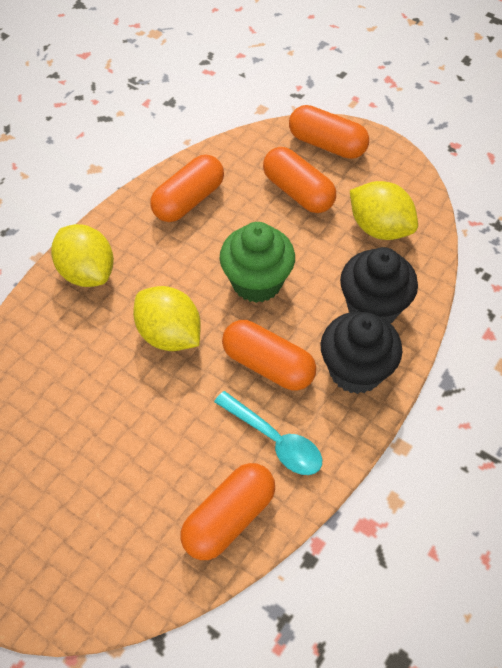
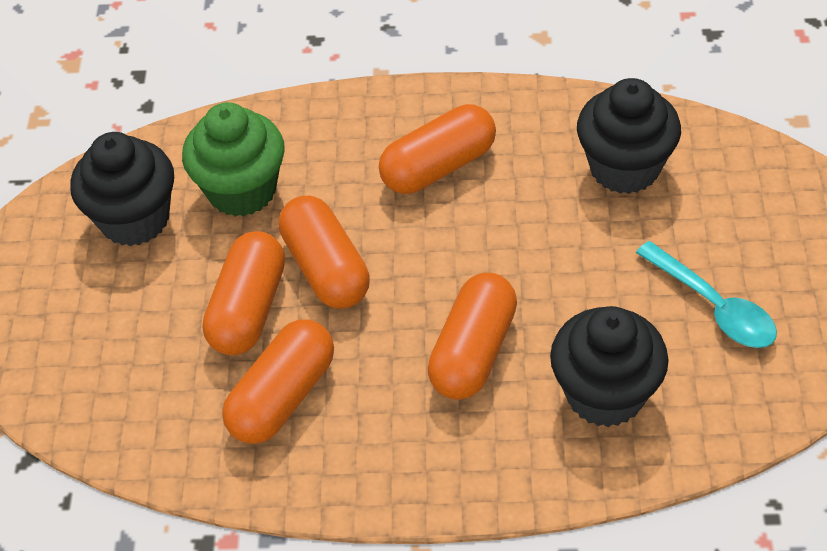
black cupcake: [321,312,402,394] [340,247,418,323] = 2 -> [70,132,174,246] [550,306,668,427] [577,78,681,194] = 3
yellow lemon: [51,224,114,287] [133,286,201,351] [350,181,418,240] = 3 -> none = 0

